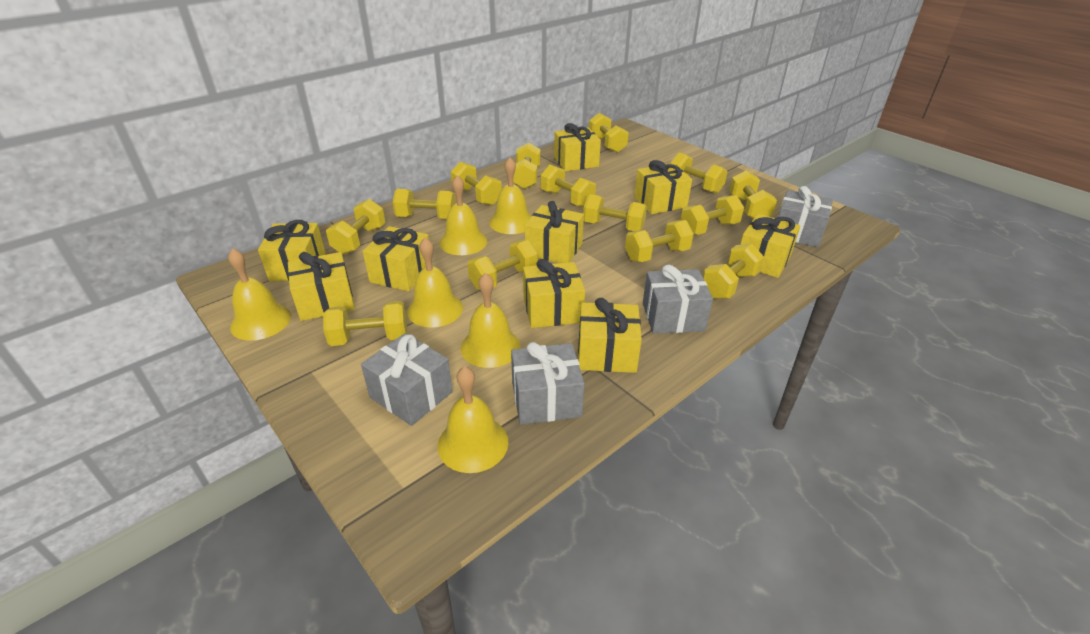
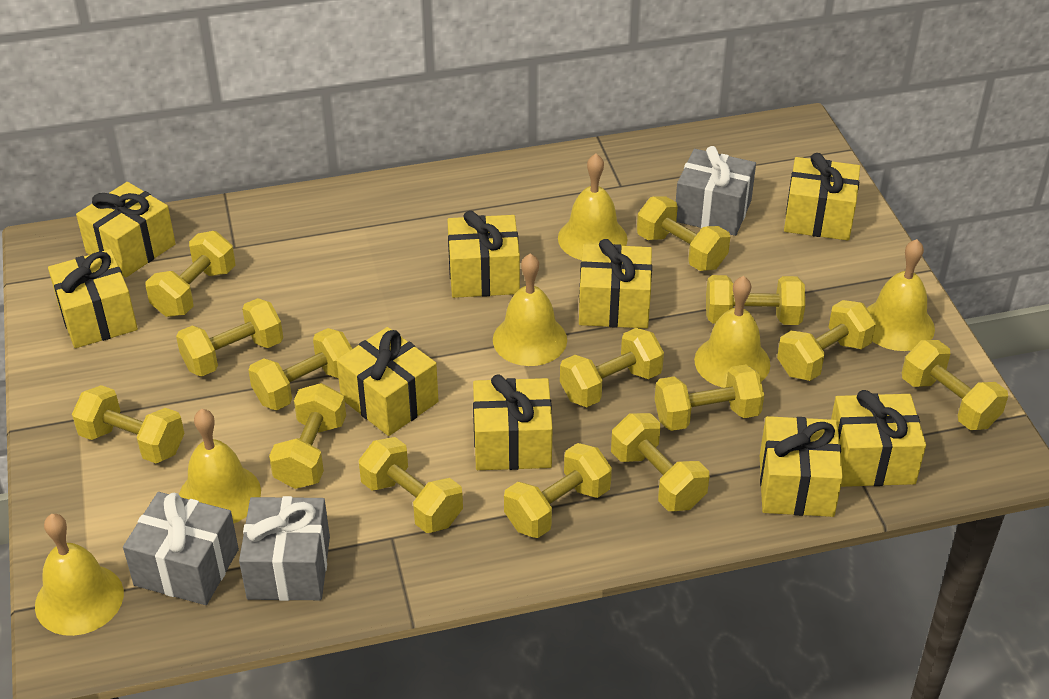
grey gift: [361,333,453,426] [511,342,584,425] [643,265,713,334] [778,186,833,247] = 4 -> [123,492,239,605] [239,496,330,601] [676,146,756,236] = 3

